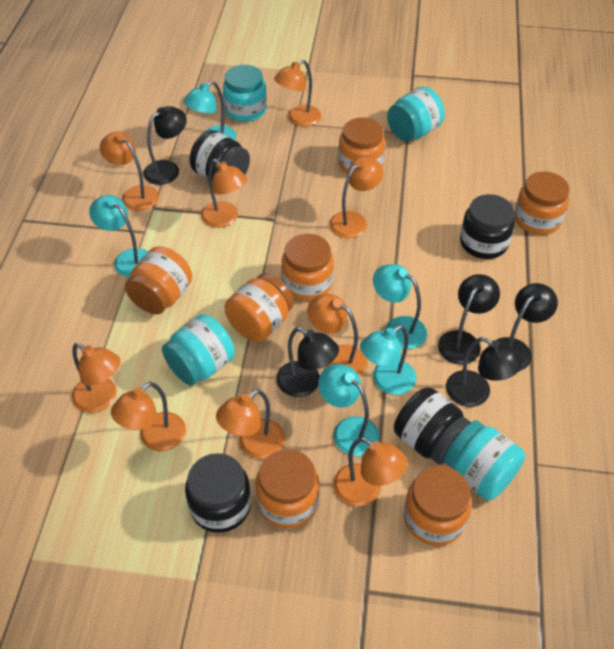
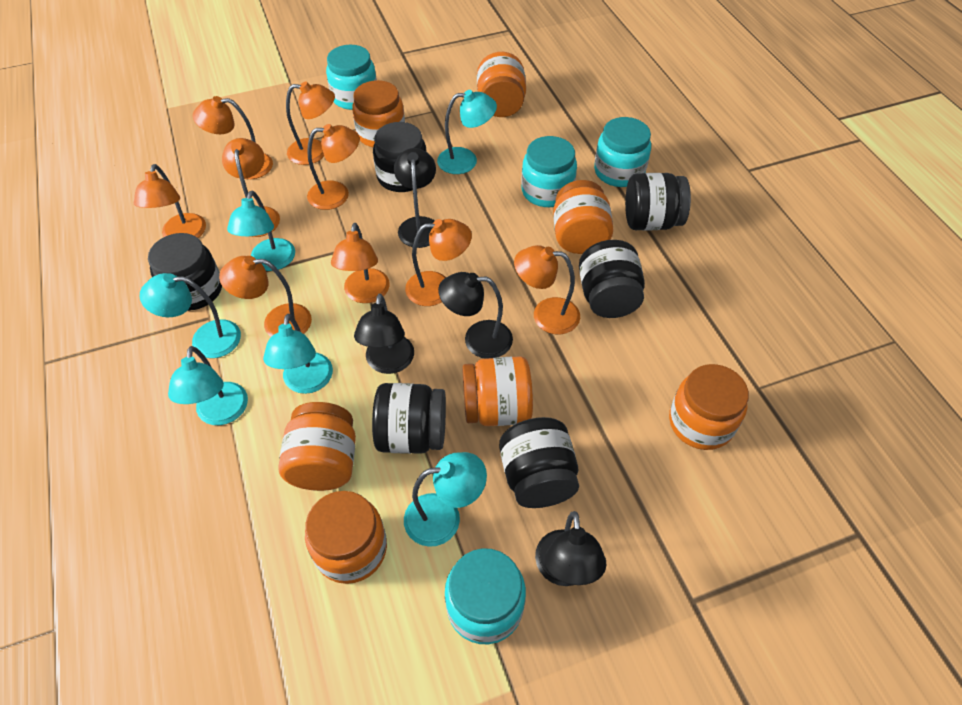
black jar: [185,453,251,533] [190,130,250,180] [394,387,471,465] [460,194,515,259] = 4 -> [148,233,222,311] [372,383,446,454] [373,122,427,192] [499,417,579,508] [579,240,645,318] [625,173,691,231] = 6
black lamp: [144,106,187,185] [277,327,339,397] [438,274,500,365] [446,337,523,407] [497,283,558,371] = 5 -> [354,294,414,374] [394,148,436,248] [438,272,513,359] [535,511,606,586] = 4
turquoise lamp: [89,195,148,277] [183,81,237,140] [318,364,379,456] [360,325,416,395] [373,264,427,349] = 5 -> [139,273,241,358] [168,346,248,425] [227,191,295,271] [263,314,333,394] [404,452,487,547] [437,90,497,174] = 6

